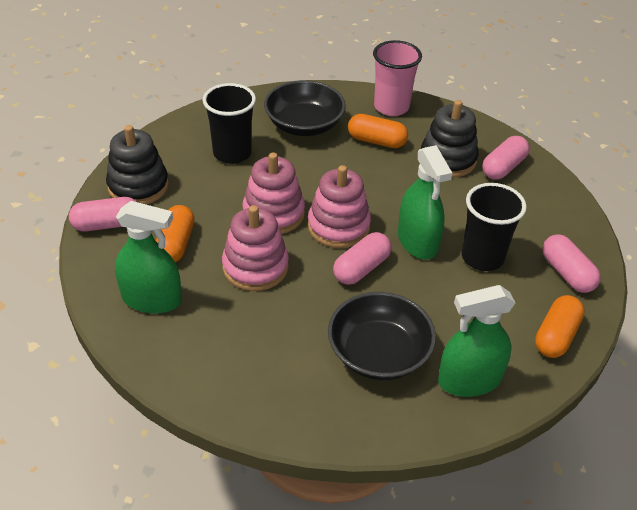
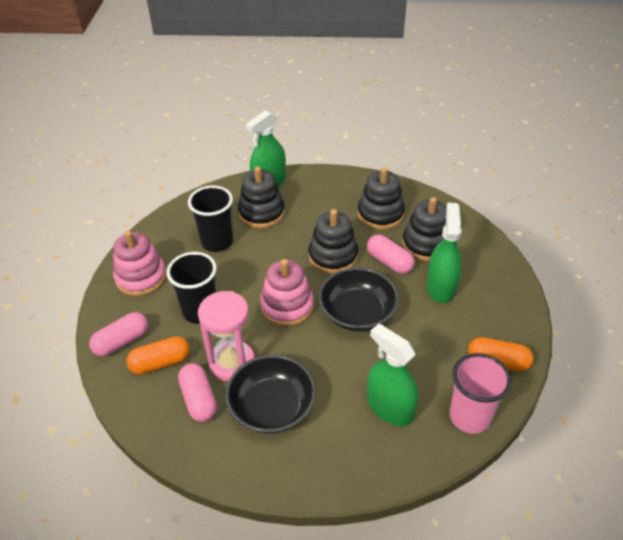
black stacking toy: [106,125,169,205] [421,100,479,177] = 2 -> [238,167,285,229] [308,209,358,274] [357,167,405,230] [402,197,447,261] = 4
orange capsule: [156,205,195,263] [348,114,408,148] [535,295,585,358] = 3 -> [126,336,190,375] [468,337,534,372] = 2
pink capsule: [69,197,137,231] [333,232,392,285] [482,136,529,180] [542,234,601,293] = 4 -> [89,312,148,356] [178,363,217,422] [367,235,415,274] = 3
pink hourglass: none = 0 -> [198,291,255,382] = 1
pink stacking toy: [222,205,289,291] [242,153,305,234] [308,165,371,248] = 3 -> [113,231,167,296] [260,259,314,327] = 2

